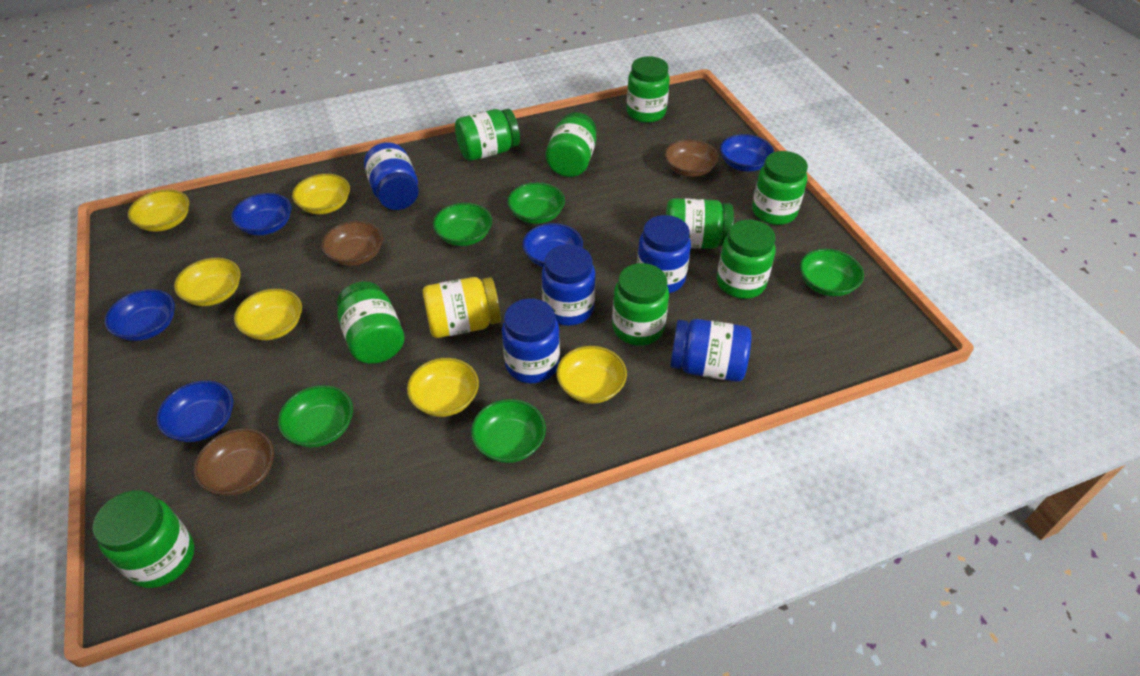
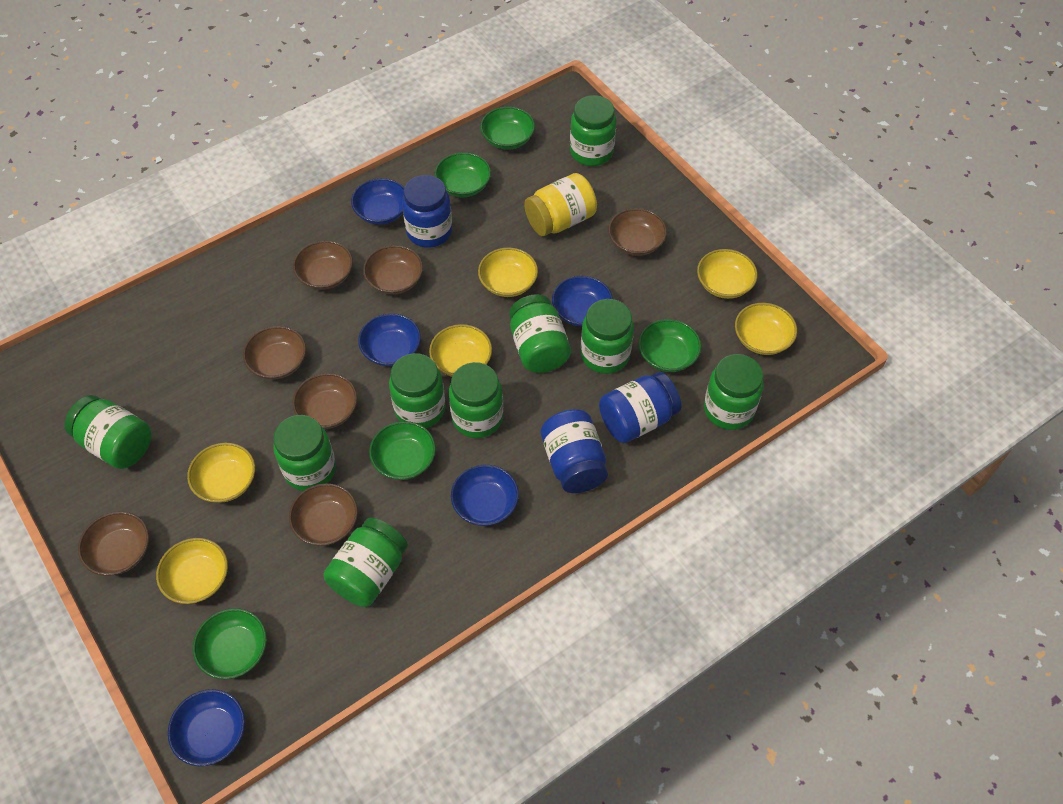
blue jar: [364,142,419,210] [502,298,560,384] [542,245,595,326] [637,215,691,293] [670,319,751,382] = 5 -> [402,175,452,248] [541,409,608,493] [599,372,681,443] = 3
brown bowl: [194,428,274,496] [321,221,383,266] [664,139,719,177] = 3 -> [78,511,149,576] [243,326,306,379] [289,483,358,546] [292,373,358,429] [293,241,353,290] [363,245,423,295] [608,208,667,256] = 7

